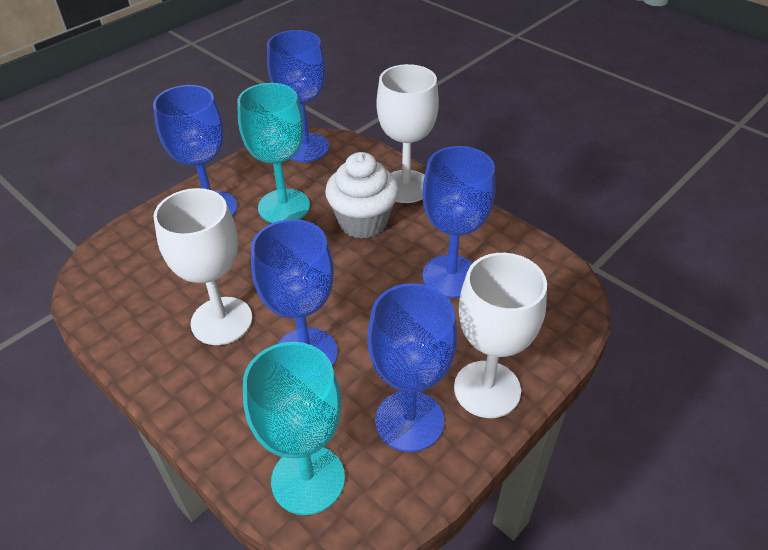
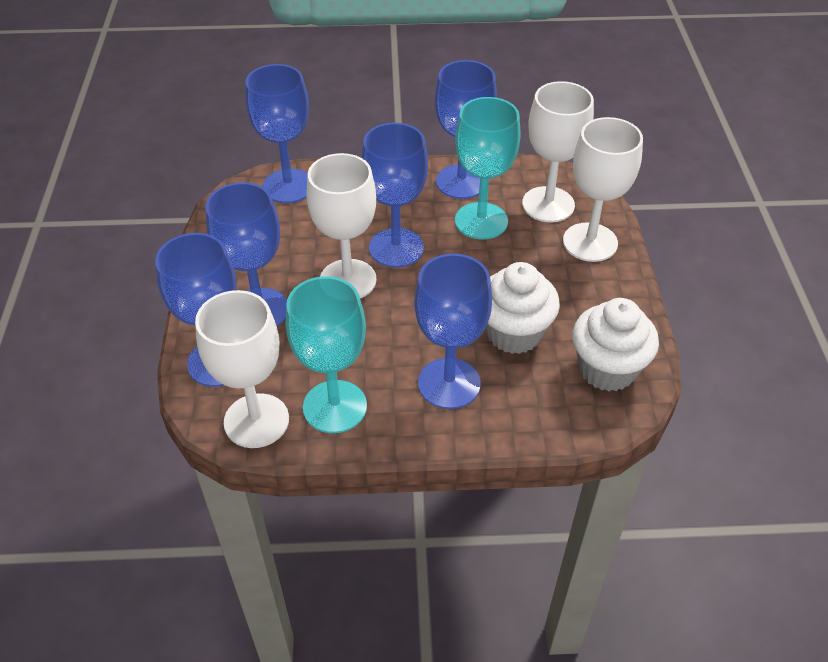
blue goblet: [153,85,237,216] [251,219,338,367] [267,30,329,162] [368,283,457,452] [422,146,495,298] = 5 -> [155,233,236,387] [205,182,287,326] [245,64,309,203] [362,123,428,268] [414,253,492,409] [435,60,497,199] = 6
white cupcake: [325,152,399,239] = 1 -> [485,262,560,354] [572,298,659,391] = 2
white goblet: [153,188,252,345] [376,64,439,203] [454,253,547,418] = 3 -> [195,290,289,448] [307,153,376,299] [522,81,594,222] [563,117,643,262] = 4

